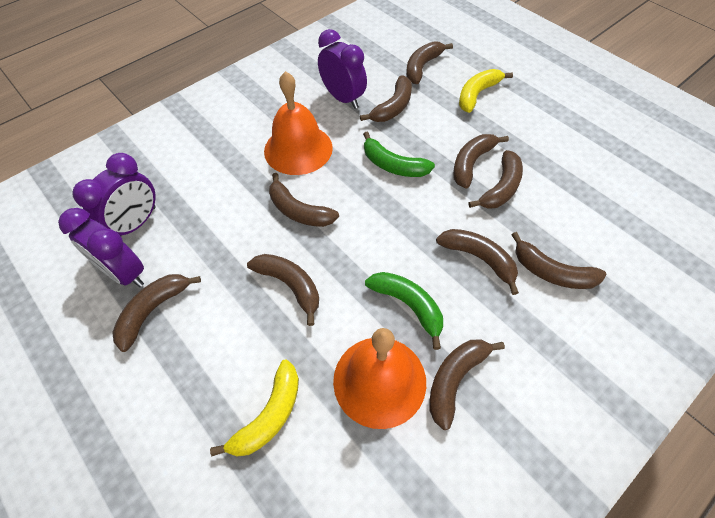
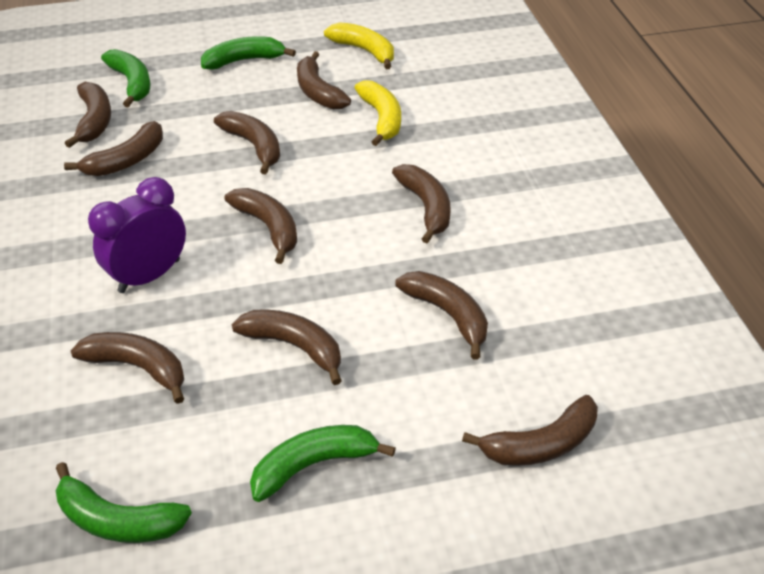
green banana: [363,132,435,177] [365,272,443,350] = 2 -> [56,462,192,543] [101,49,150,108] [201,36,296,70] [250,425,396,502] = 4
orange bell: [264,71,333,175] [333,328,426,429] = 2 -> none = 0
purple clock: [58,208,144,287] [73,153,155,236] [318,29,367,109] = 3 -> [88,177,186,293] = 1

